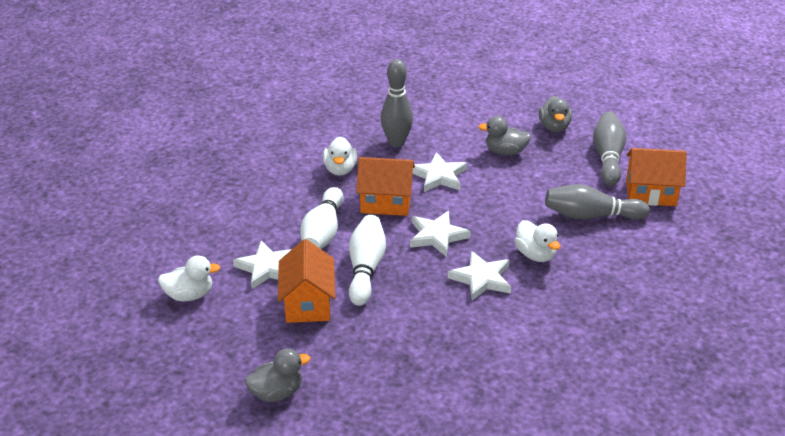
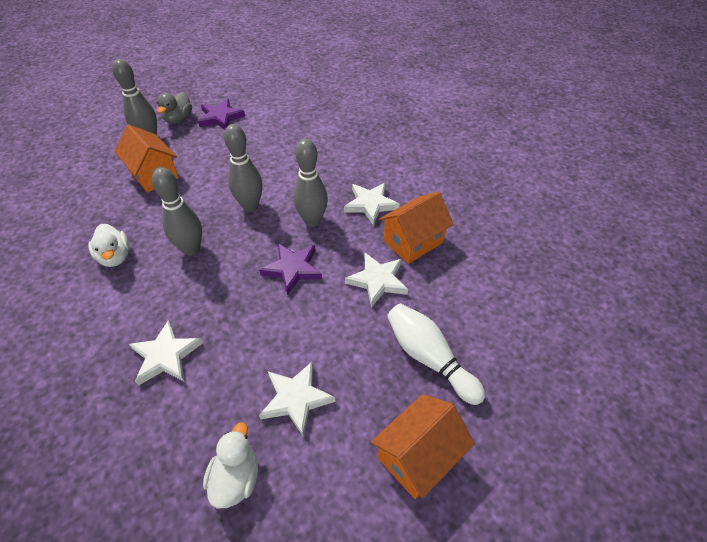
grey bowling pin: [381,59,413,147] [545,184,650,220] [593,112,626,186] = 3 -> [112,59,157,135] [152,167,202,256] [224,124,263,212] [293,139,328,227] = 4
grey duck: [245,349,310,402] [478,116,531,156] [539,96,572,132] = 3 -> [157,92,192,124] = 1
purple star: none = 0 -> [198,99,245,130] [259,243,322,296] = 2
white bowling pin: [300,187,343,249] [349,215,386,306] = 2 -> [387,303,485,405] = 1
white duck: [158,255,220,301] [323,137,357,176] [515,220,560,262] = 3 -> [88,224,129,267] [203,422,258,508] = 2

